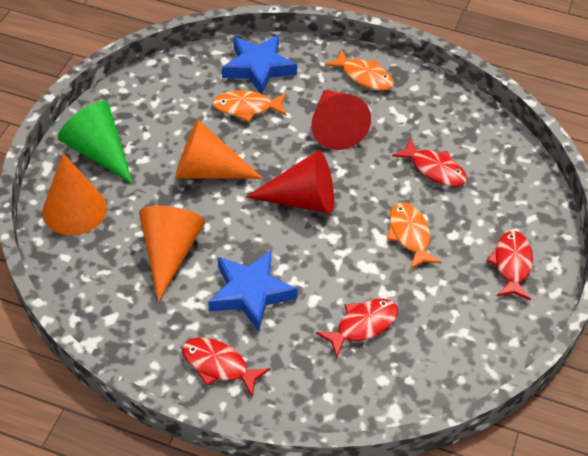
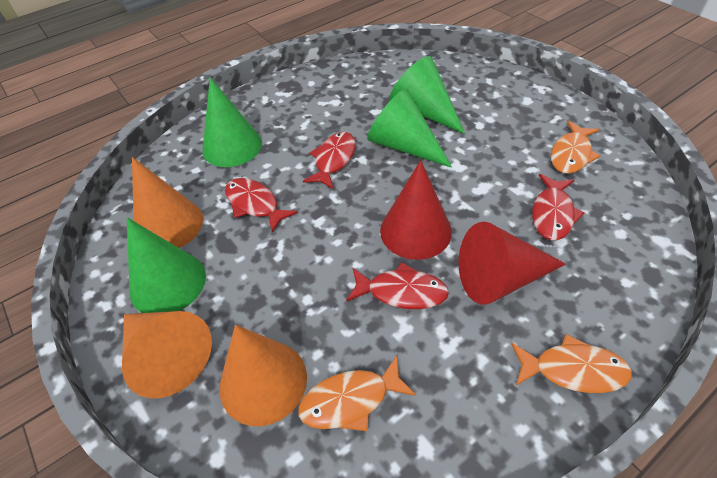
blue star: [208,250,298,331] [222,35,297,94] = 2 -> none = 0
green cone: [58,101,133,184] = 1 -> [127,217,206,313] [202,77,262,167] [367,89,452,168] [389,56,465,134] = 4

